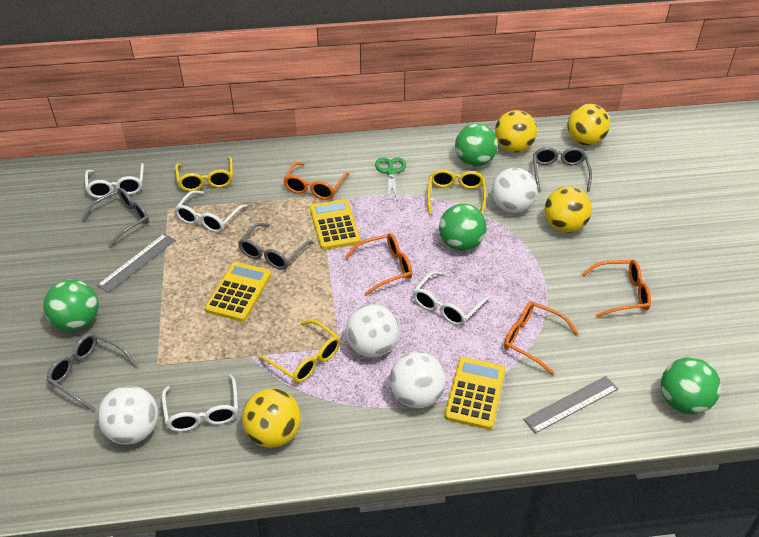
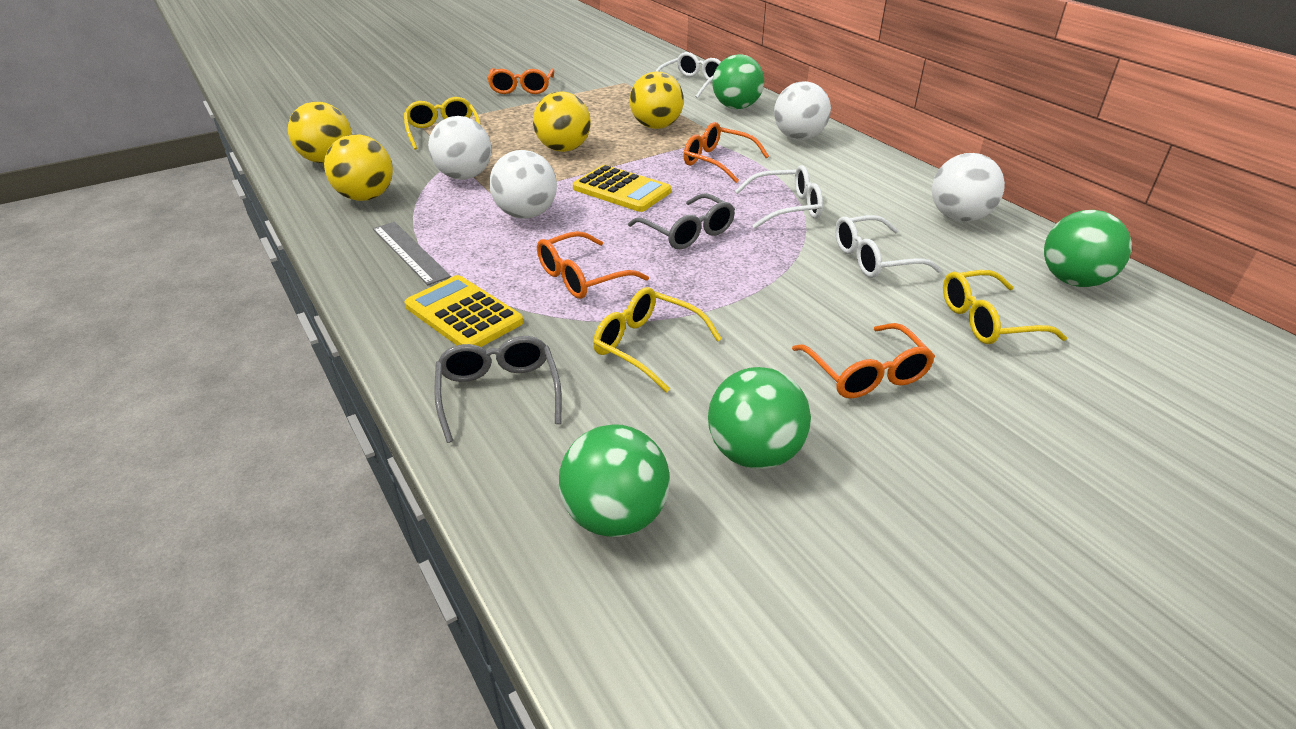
green scissors: [375,157,406,200] = 1 -> none = 0
grey glasses: [47,333,138,411] [82,188,149,248] [238,223,313,270] [533,147,592,192] = 4 -> [434,336,562,443] [628,193,735,249] = 2
grey ruler: [97,234,176,293] [523,376,618,434] = 2 -> [373,222,451,285] = 1
white glasses: [85,163,144,198] [162,374,238,432] [175,190,247,233] [413,271,490,326] = 4 -> [655,52,721,98] [735,165,823,229] [835,215,942,278] = 3
yellow calculator: [205,262,271,321] [310,199,361,250] [444,357,505,430] = 3 -> [404,275,523,347] [573,165,671,212] = 2

